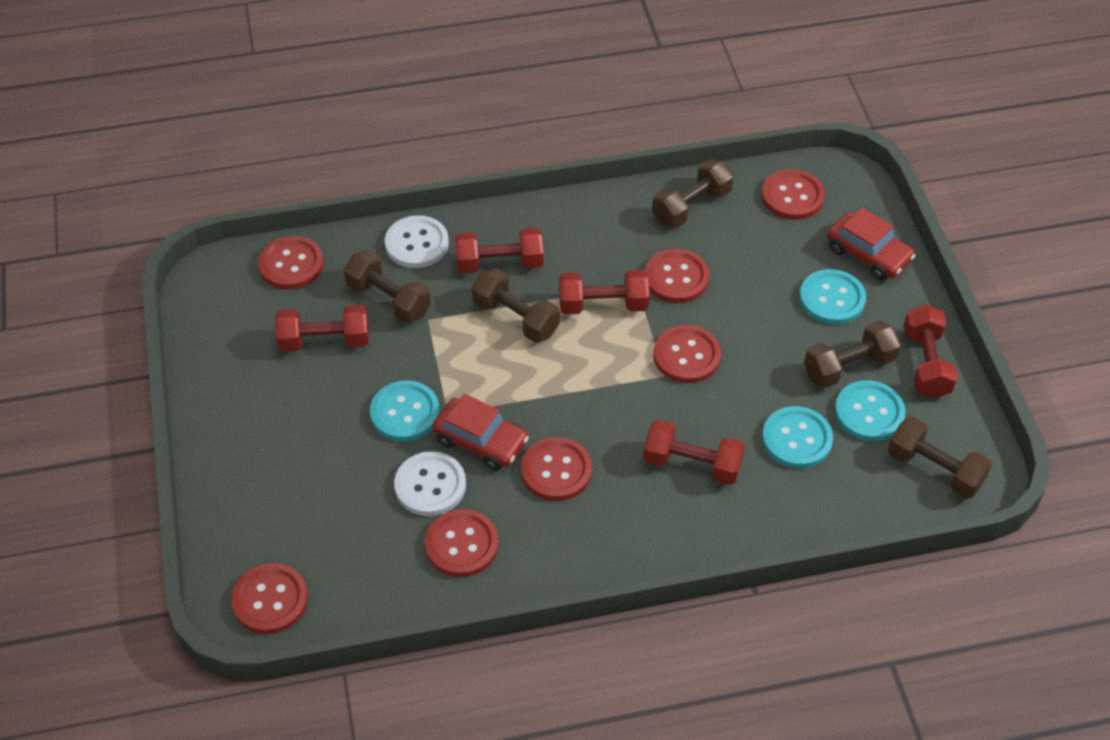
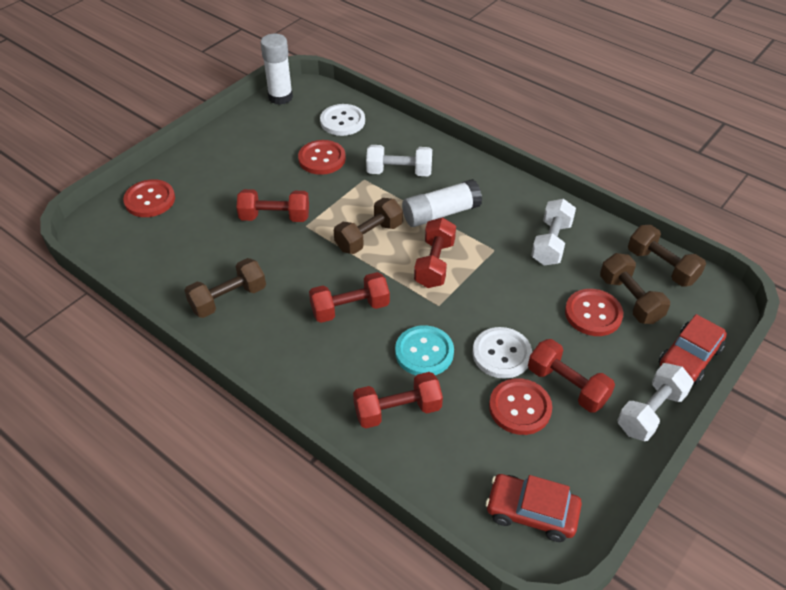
brown dumbbell: [344,250,431,324] [472,268,560,343] [652,159,734,228] [804,320,901,388] [888,417,992,499] = 5 -> [184,258,266,318] [334,198,403,254] [600,253,670,324] [628,225,706,287] = 4
red button: [231,563,308,634] [258,236,324,289] [425,509,499,577] [521,437,592,501] [645,249,709,303] [653,325,721,383] [762,169,825,220] = 7 -> [123,179,175,217] [298,140,346,175] [489,378,552,435] [565,289,623,336] = 4
turquoise button: [370,380,440,442] [762,406,833,469] [799,269,866,325] [835,380,906,441] = 4 -> [395,325,454,375] = 1
white dumbbell: none = 0 -> [366,145,432,176] [531,199,576,265] [618,363,694,441] = 3
white glue stick: none = 0 -> [260,34,293,105] [402,179,482,227] = 2

